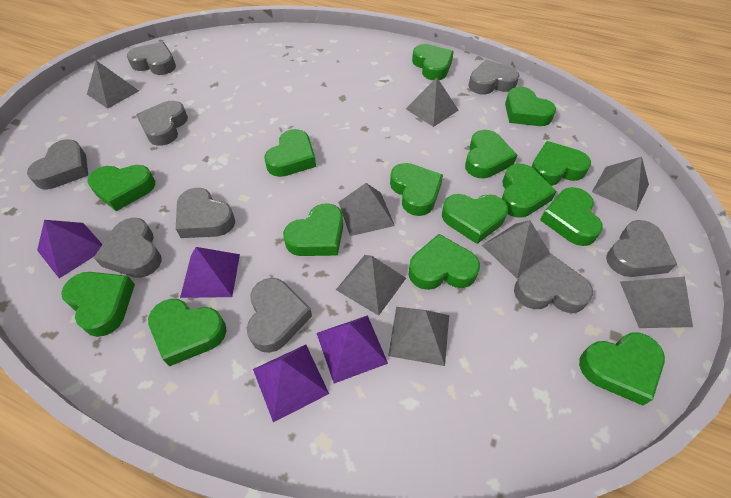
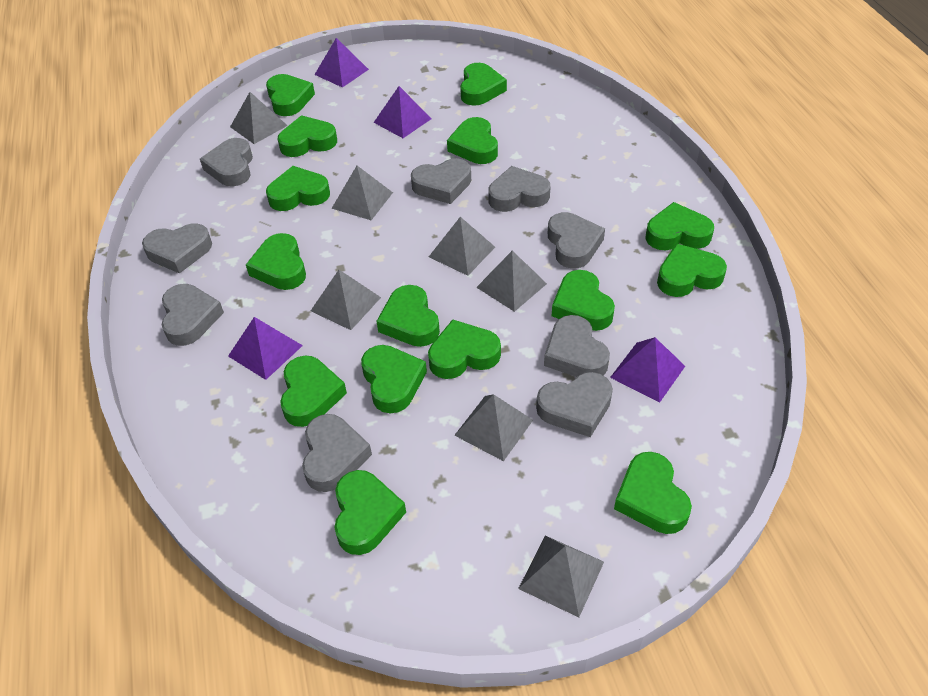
grey pyramid: [87,60,139,109] [336,255,406,316] [338,183,395,236] [388,307,449,366] [406,77,458,127] [482,220,550,279] [592,157,649,212] [620,277,693,328] = 8 -> [230,92,288,144] [311,270,381,330] [331,166,393,220] [429,217,495,276] [454,394,533,461] [476,251,547,312] [518,536,604,617] = 7

